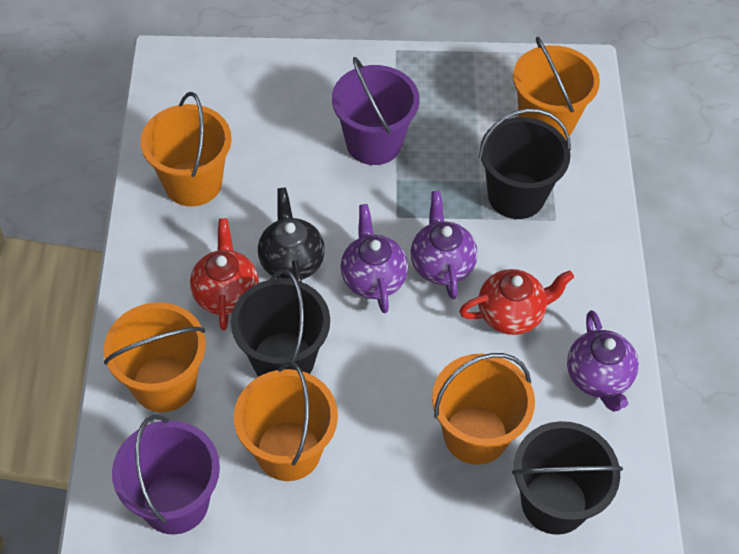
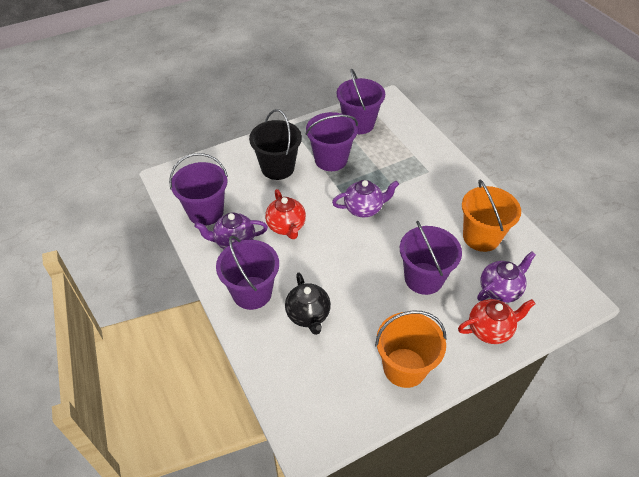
black bucket: [231,269,330,377] [479,108,571,219] [512,421,623,535] = 3 -> [249,109,302,180] = 1
orange bucket: [104,302,206,412] [141,92,232,206] [234,361,338,481] [432,353,535,465] [513,37,600,139] = 5 -> [375,310,447,388] [462,179,521,252] = 2
purple bucket: [112,415,220,535] [332,57,420,165] = 2 -> [169,153,228,226] [216,236,279,310] [306,112,358,171] [337,69,385,134] [400,221,462,295] = 5

